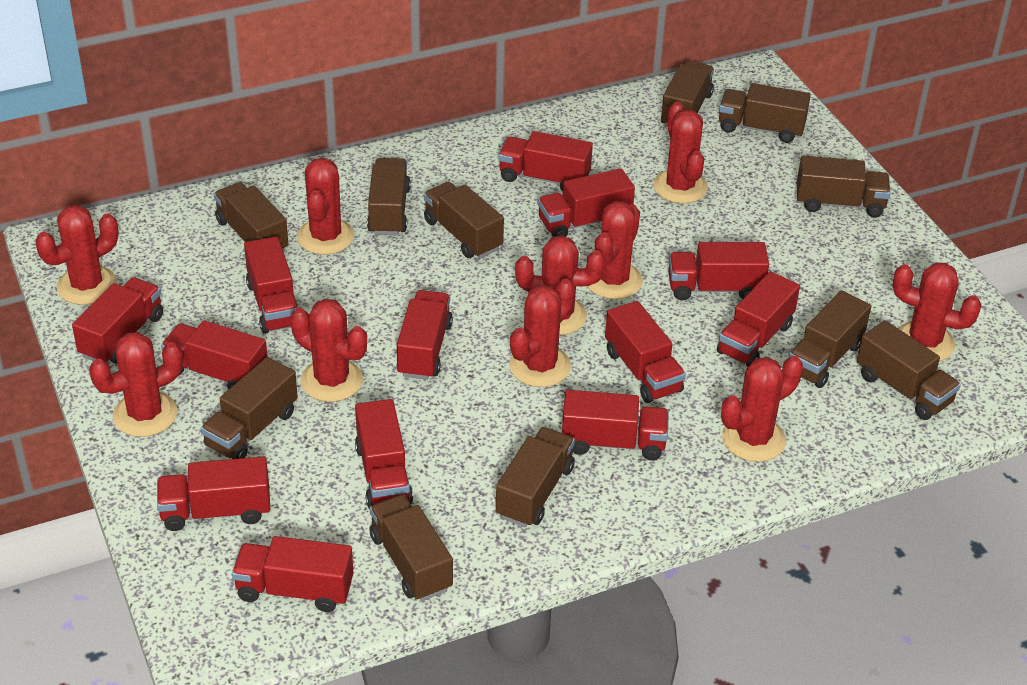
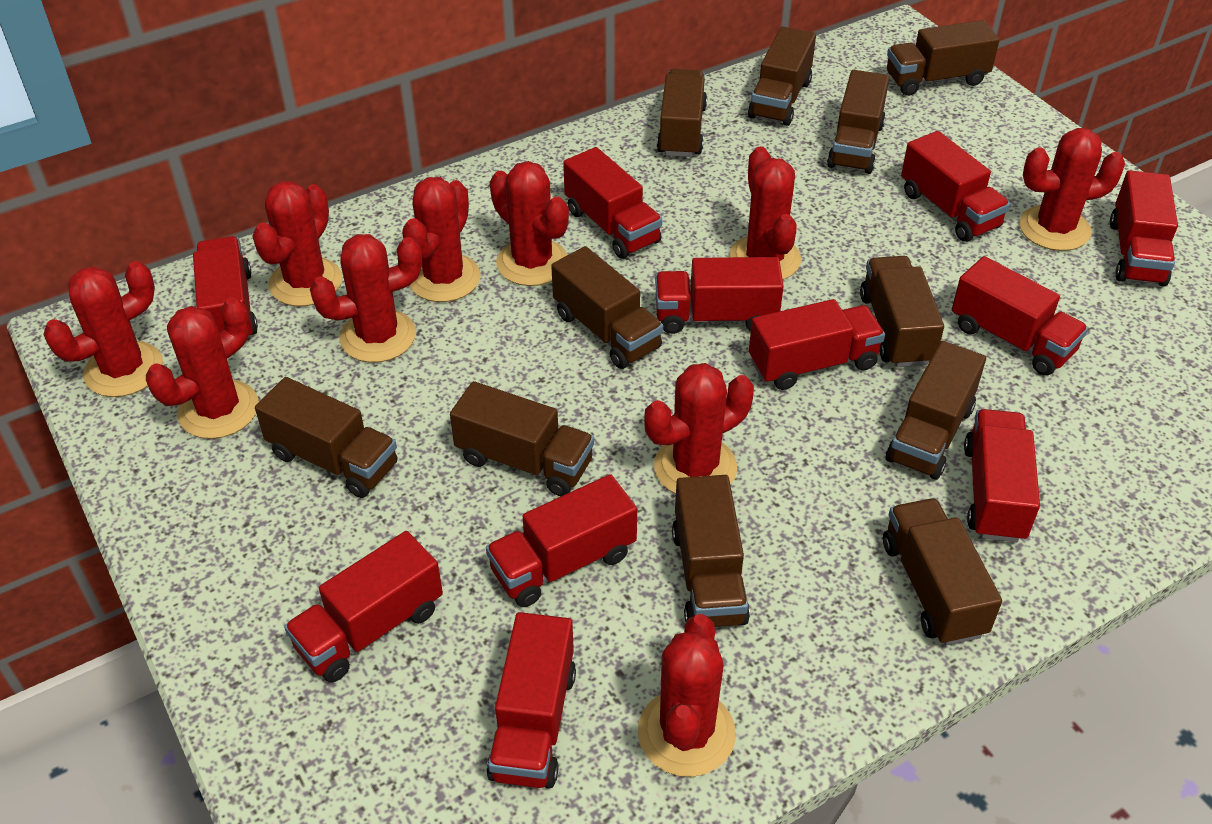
red truck: [72,277,163,363] [157,456,270,531] [161,320,268,389] [232,536,353,612] [244,236,299,334] [355,399,413,509] [396,290,453,380] [498,131,593,191] [538,168,635,237] [562,390,669,461] [605,301,686,403] [668,242,769,300] [717,271,800,367] = 13 -> [193,236,258,340] [284,531,443,683] [486,474,637,607] [487,612,576,788] [563,147,662,259] [655,257,784,334] [749,299,885,390] [901,131,1010,242] [952,256,1088,376] [964,409,1040,542] [1110,170,1178,287] = 11

